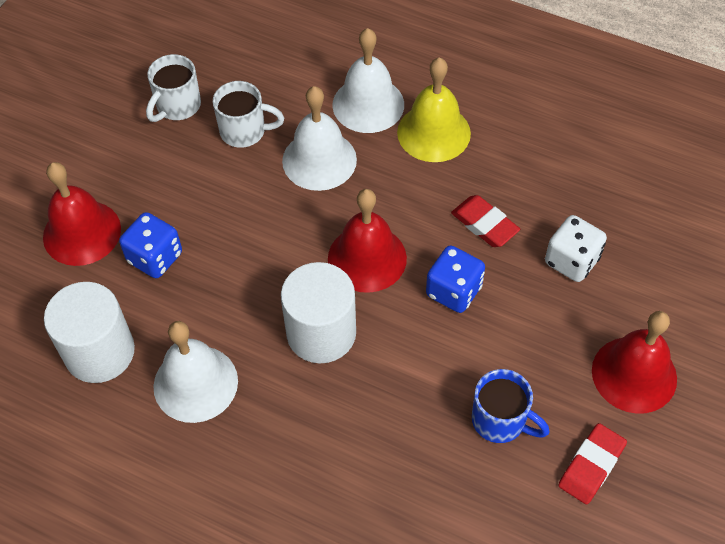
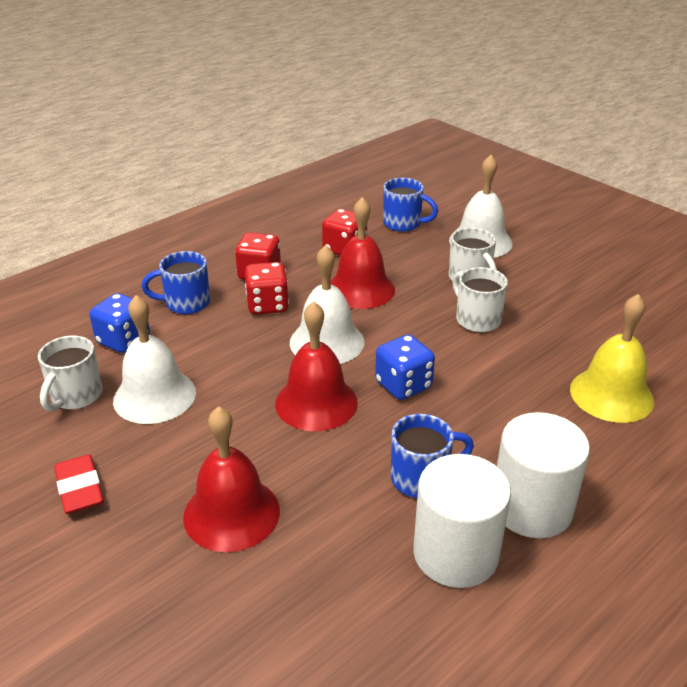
blue mug: [472,369,550,443] = 1 -> [142,251,210,314] [383,178,438,232] [391,414,474,498] = 3
red dice: none = 0 -> [235,232,281,280] [245,262,289,315] [322,209,367,256] = 3
red eraser: [451,195,520,247] [558,423,627,504] = 2 -> [54,455,104,514] = 1
white dice: [545,215,607,282] = 1 -> none = 0
white mug: [146,54,201,122] [213,81,284,148] = 2 -> [38,336,103,412] [449,228,497,280] [452,267,508,332] = 3

